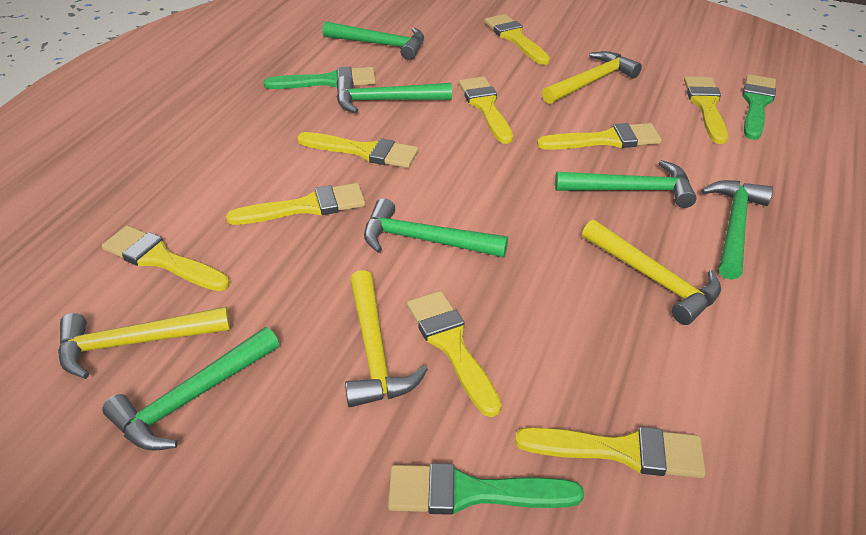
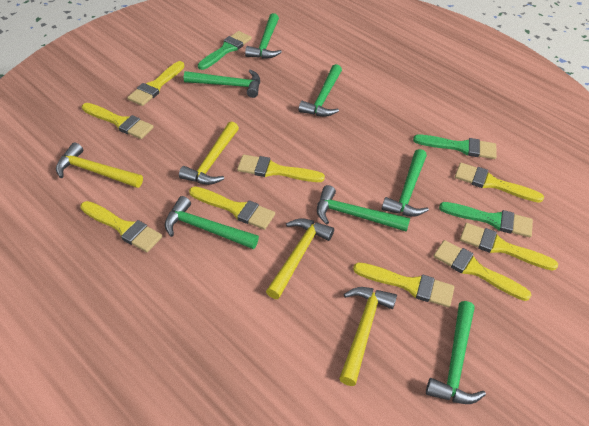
green hammer: [102,327,279,451] [322,21,424,60] [337,76,452,113] [364,198,508,257] [555,160,697,208] [701,180,773,280] = 6 -> [165,196,259,249] [184,69,260,98] [245,13,282,59] [299,64,342,117] [317,185,410,232] [382,149,429,217] [426,301,486,404] = 7

